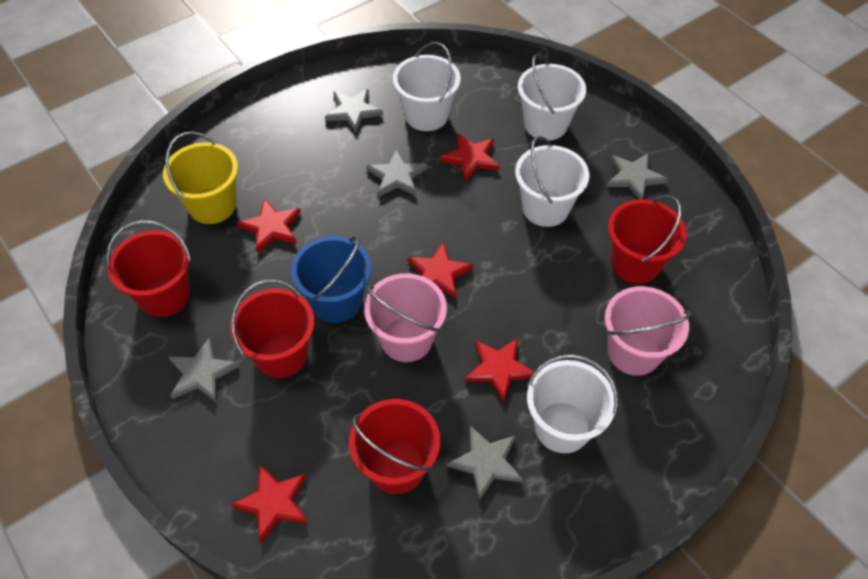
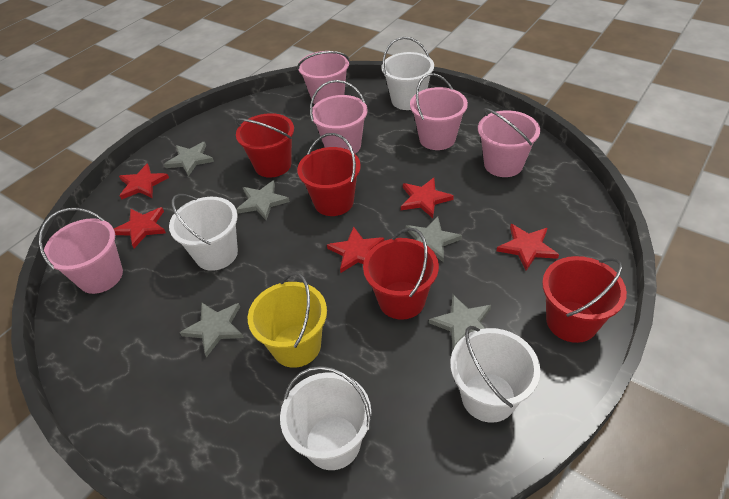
blue bucket: [291,236,372,323] = 1 -> none = 0
pink bucket: [364,273,447,362] [605,286,692,376] = 2 -> [39,208,123,294] [297,51,350,105] [310,80,368,154] [410,73,468,150] [478,108,540,177] = 5

